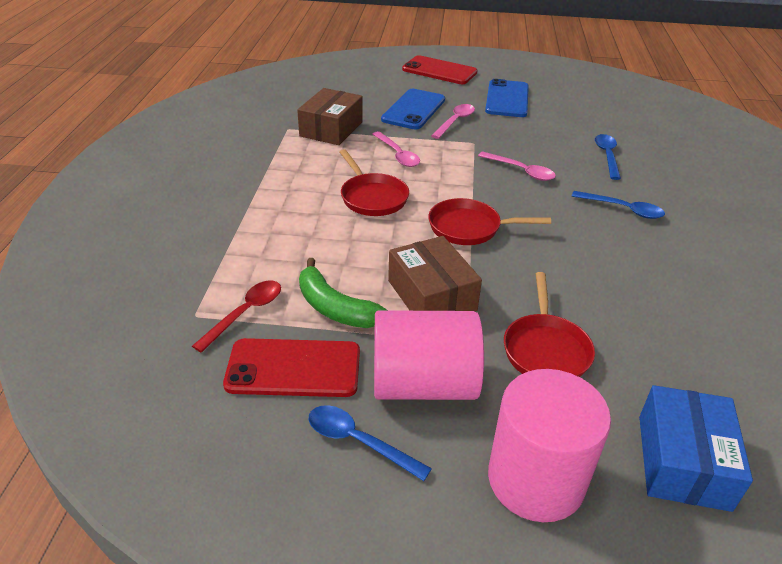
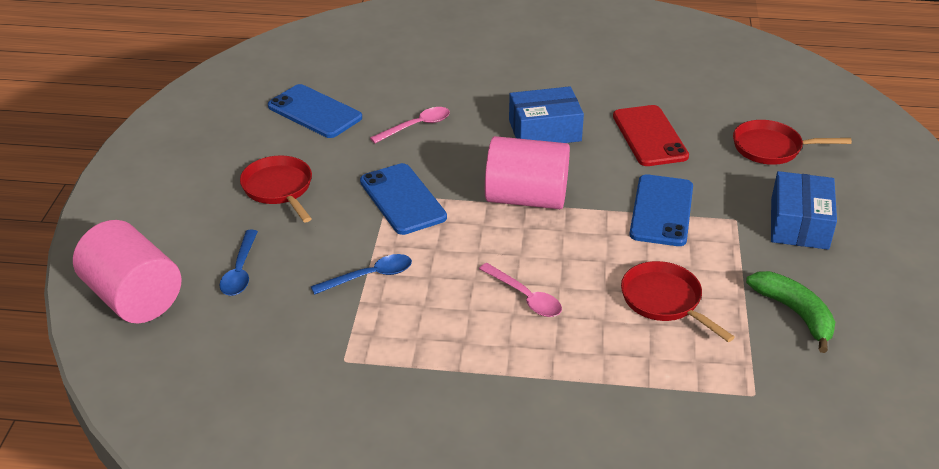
blue box: [639,385,753,512] = 1 -> [509,86,584,143] [771,171,837,250] = 2
blue phone: [381,89,445,130] [485,79,529,117] = 2 -> [268,84,362,138] [360,163,447,235] [630,174,693,246] = 3
blue spoon: [309,405,432,481] [572,191,665,219] [595,134,621,180] = 3 -> [220,230,258,296] [311,254,412,295] = 2
brown box: [297,88,363,145] [388,236,482,311] = 2 -> none = 0
pink spoon: [372,131,420,167] [431,104,475,139] [478,151,556,181] = 3 -> [370,107,450,143] [479,263,562,317] = 2
red phone: [223,338,360,397] [402,55,477,84] = 2 -> [613,105,689,166] = 1
red spoon: [192,281,281,353] = 1 -> none = 0

